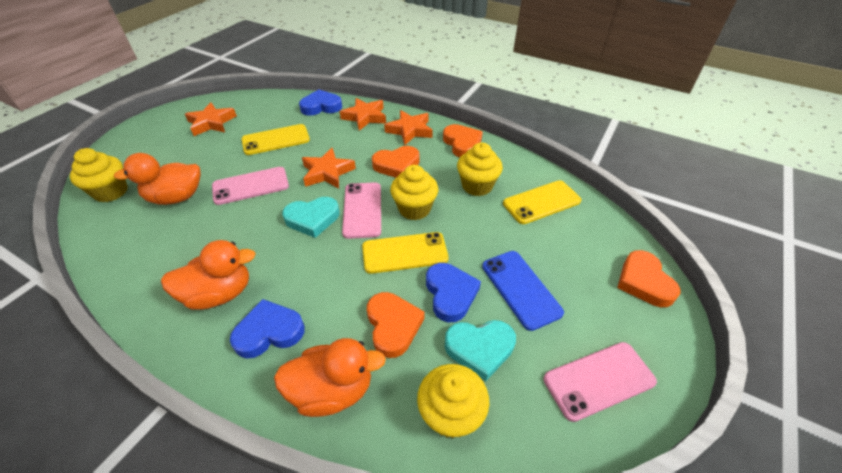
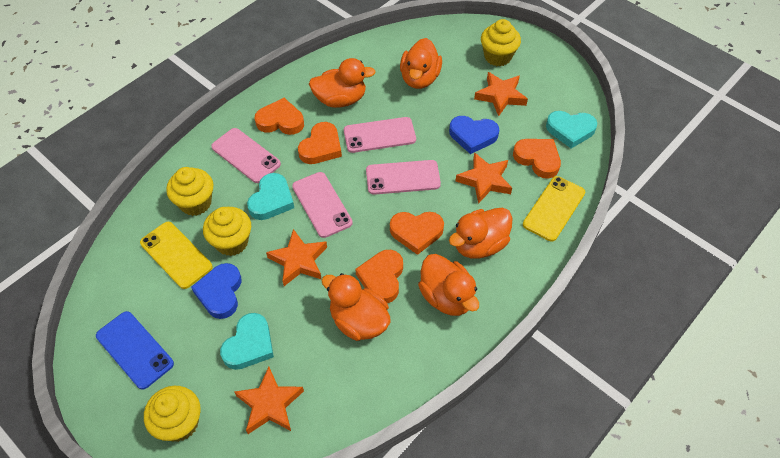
blue heart: [230,299,305,359] [299,90,342,116] [426,263,481,322] = 3 -> [191,263,242,319] [449,116,499,154] = 2
orange duck: [114,153,201,205] [161,240,256,309] [274,338,386,417] = 3 -> [309,58,376,108] [321,273,391,341] [400,38,442,89] [418,254,479,316] [449,208,512,259] = 5
orange heart: [367,292,425,358] [372,146,420,178] [443,124,483,157] [617,250,680,307] = 4 -> [255,98,304,135] [298,122,342,164] [355,250,403,304] [390,212,444,255] [513,139,561,179] = 5
pink phone: [212,167,289,205] [342,182,381,239] [544,342,657,422] = 3 -> [211,128,281,183] [292,172,353,238] [344,117,416,153] [366,160,441,195] = 4
turquoise heart: [282,197,340,238] [444,320,516,381] = 2 -> [220,313,274,370] [247,173,294,220] [546,111,597,149] = 3
yellow phone: [242,124,310,155] [362,232,449,274] [503,180,581,224] = 3 -> [140,222,213,289] [523,176,585,242] = 2

